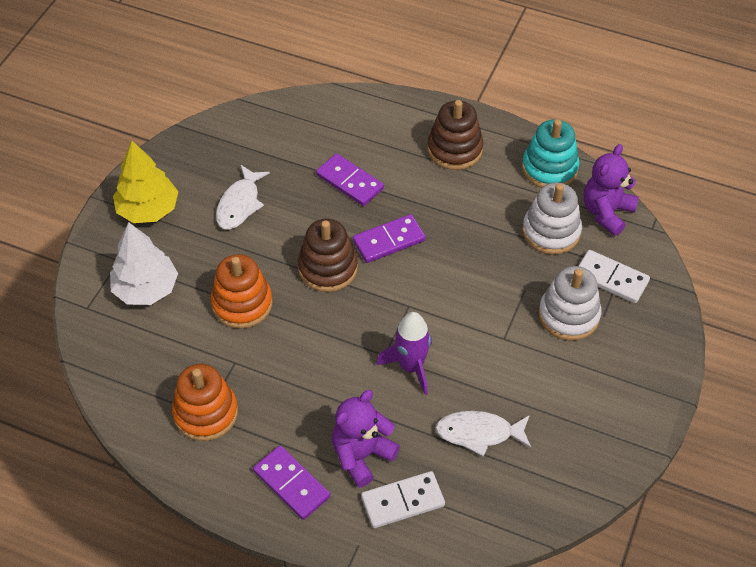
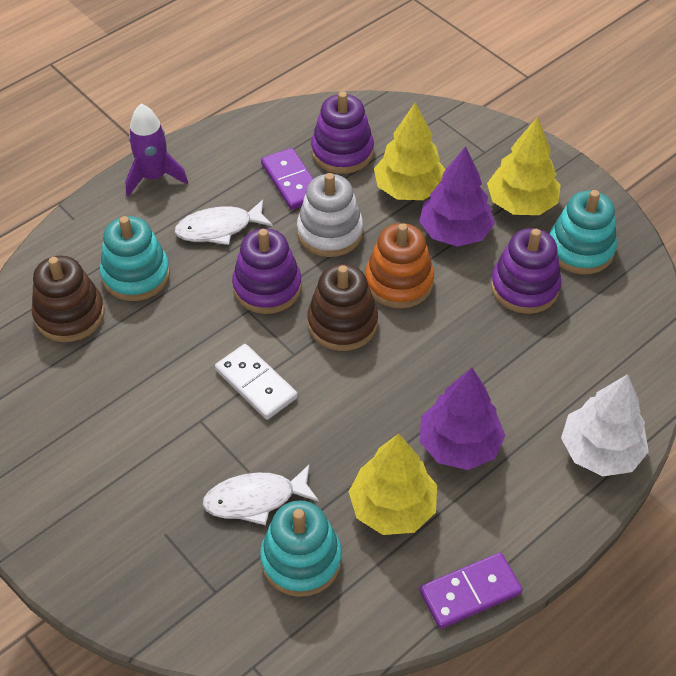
orange stacking toy: [172,364,238,441] [211,254,273,329] = 2 -> [365,223,434,309] = 1
purple domino: [253,445,330,520] [316,153,384,206] [353,214,426,263] = 3 -> [261,148,313,210] [419,552,523,629] = 2
purple stacking toy: none = 0 -> [232,228,302,314] [311,91,374,174] [491,228,562,314] = 3
purple teddy bear: [332,390,400,487] [583,144,639,236] = 2 -> none = 0
purple tree: none = 0 -> [419,146,495,247] [420,368,505,470] = 2
turquoise stacking toy: [522,119,579,188] = 1 -> [100,216,170,301] [260,500,342,597] [550,190,617,274] = 3
white domino: [361,471,445,528] [579,250,650,303] = 2 -> [215,344,298,420] = 1
white stacking toy: [522,182,582,255] [539,266,602,341] = 2 -> [297,173,363,257] = 1
yellow tree: [113,141,178,223] = 1 -> [349,434,437,535] [374,102,446,200] [487,117,561,215] = 3

